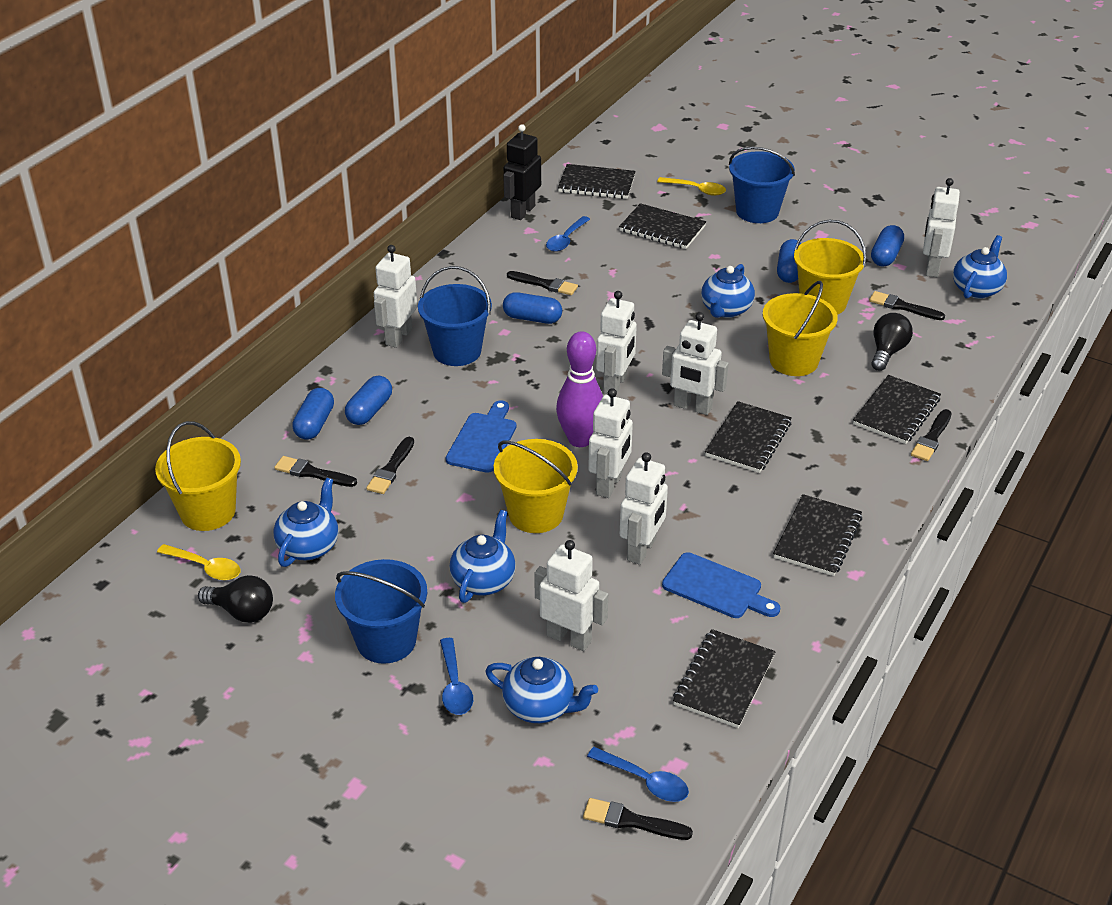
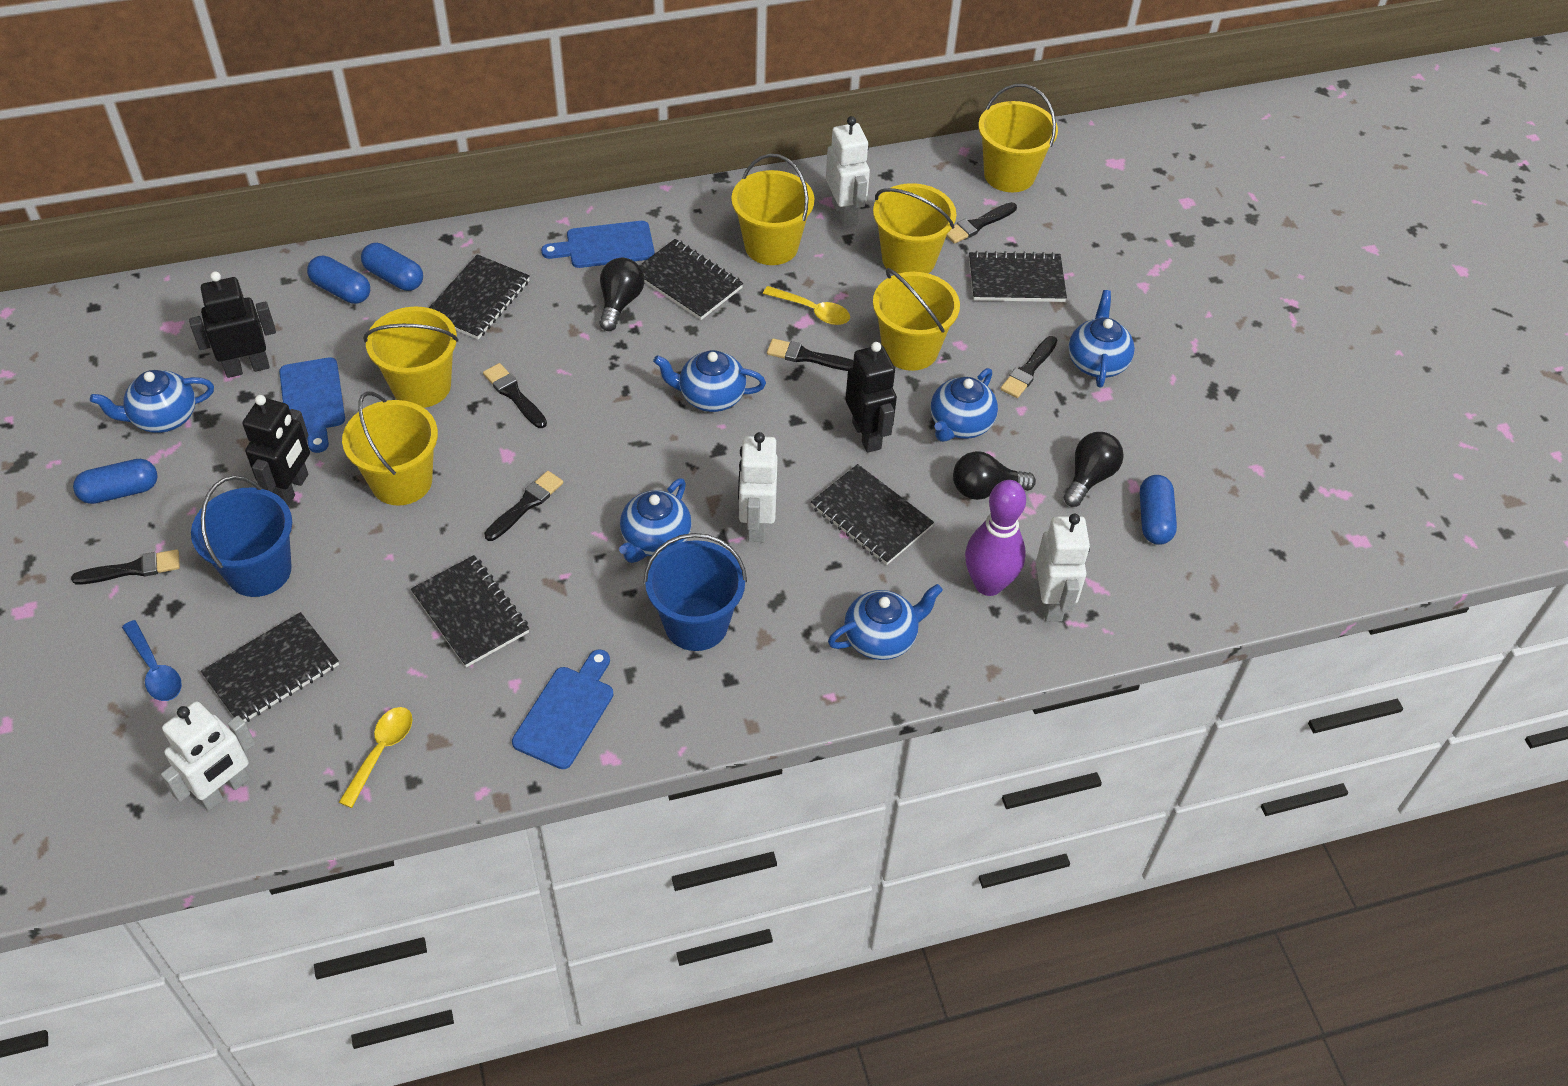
black light bulb: [198,575,273,622] [871,313,913,371] = 2 -> [599,258,644,331] [953,451,1036,500] [1064,432,1124,507] = 3
black robot: [503,124,541,220] = 1 -> [189,271,276,378] [242,395,310,506] [846,342,897,453] = 3
blue bucket: [335,559,427,664] [418,266,492,366] [729,147,795,223] = 3 -> [191,476,292,597] [643,533,747,651] = 2
blue capsule: [292,388,334,440] [345,376,392,425] [503,292,562,324] [777,239,802,283] [871,225,904,267] = 5 -> [73,459,158,504] [307,256,370,304] [361,243,423,291] [1140,475,1177,545] = 4
blue cutting board: [446,400,516,473] [662,552,780,618] = 2 -> [279,357,345,453] [512,649,614,769] [541,221,655,268] = 3
blue spoon: [440,638,473,715] [546,216,590,252] [587,747,689,802] = 3 -> [122,620,182,701] = 1
blue teapot: [273,478,338,567] [449,510,516,603] [485,657,598,723] [701,264,755,318] [953,235,1007,299] = 5 -> [90,370,214,433] [619,478,692,563] [653,350,766,412] [828,584,943,660] [931,368,998,442] [1069,290,1135,387] = 6
white robot: [374,245,417,348] [534,540,608,651] [588,388,633,498] [596,291,637,394] [620,452,668,565] [662,312,729,415] [923,178,960,277] = 7 -> [161,701,255,811] [738,432,778,542] [826,116,870,227] [1036,514,1090,622] = 4
yellow bucket: [155,421,241,531] [494,439,578,533] [763,281,838,376] [794,220,866,315] = 4 -> [342,392,438,506] [363,307,459,408] [731,154,814,265] [873,183,956,274] [873,268,960,371] [978,84,1058,192] = 6

